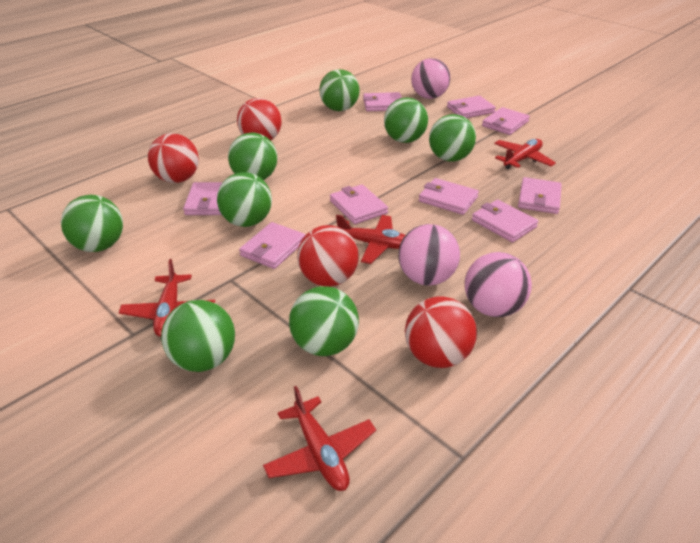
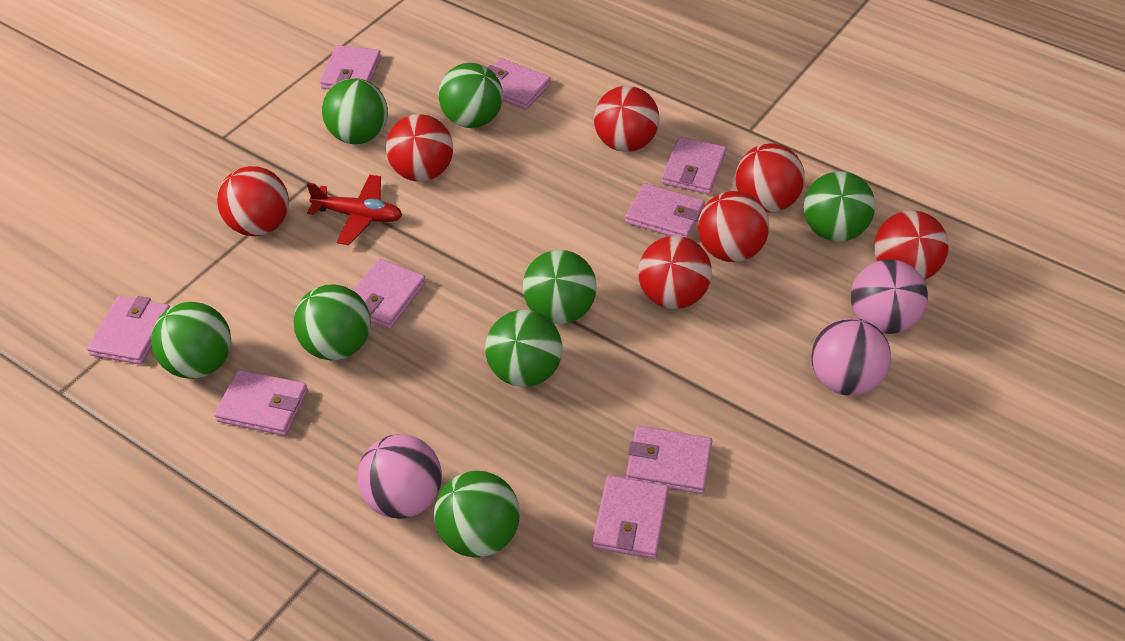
red ball: [148,133,199,183] [237,98,281,141] [297,225,359,287] [405,296,477,368] = 4 -> [217,166,289,236] [386,114,453,182] [594,86,659,152] [638,236,712,309] [698,191,769,262] [735,143,805,213] [874,210,949,280] = 7
red plane: [119,259,215,337] [263,386,376,491] [336,215,405,264] [494,139,556,169] = 4 -> [307,175,402,245] = 1

